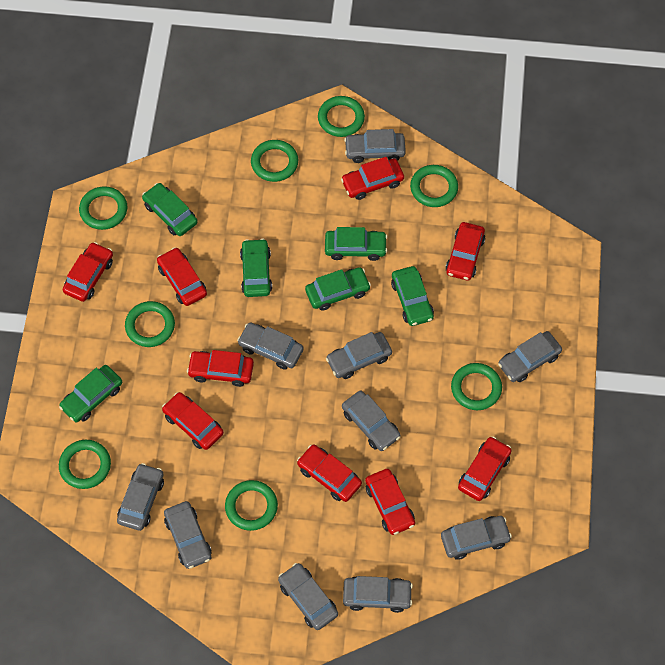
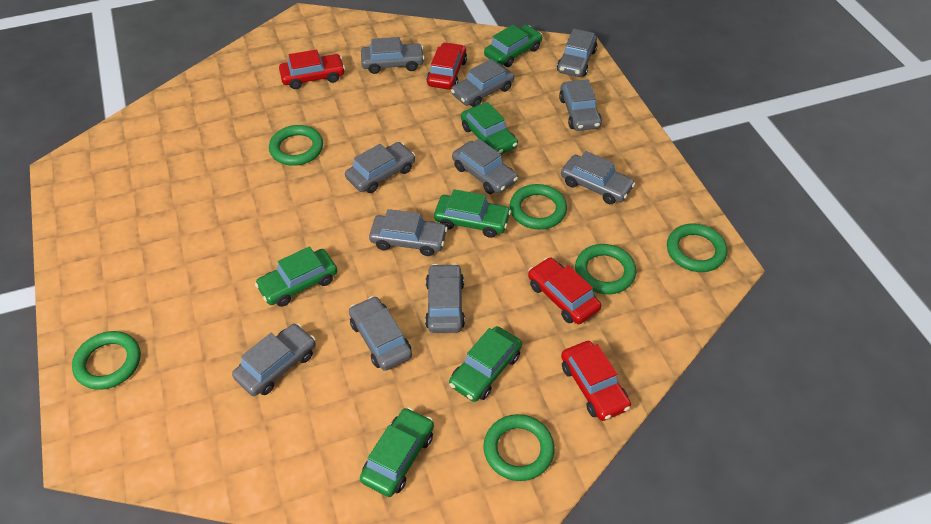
green ring: [59,440,111,489] [79,186,127,230] [125,301,175,347] [225,480,278,531] [251,140,298,182] [318,96,365,137] [410,165,458,207] [451,363,502,410] = 8 -> [72,331,141,390] [269,125,323,166] [483,414,555,481] [510,184,567,229] [575,244,636,294] [667,223,727,272] = 6
grey car: [117,463,164,531] [164,501,212,569] [237,323,304,370] [278,563,338,630] [326,332,392,379] [342,391,400,451] [343,576,413,613] [344,129,406,163] [441,516,512,560] [498,331,562,382] = 10 -> [232,324,316,396] [345,142,415,193] [349,296,412,371] [361,37,425,74] [369,209,448,256] [425,263,465,333] [451,59,514,107] [452,139,518,194] [557,29,597,77] [559,79,602,131] [561,151,635,204] = 11
red car: [63,242,113,302] [157,247,207,306] [162,392,224,450] [187,350,254,387] [297,445,362,502] [341,157,404,200] [365,469,415,535] [445,222,485,281] [458,437,512,501] = 9 -> [279,49,345,89] [427,42,467,90] [528,257,601,324] [561,341,631,421] = 4

